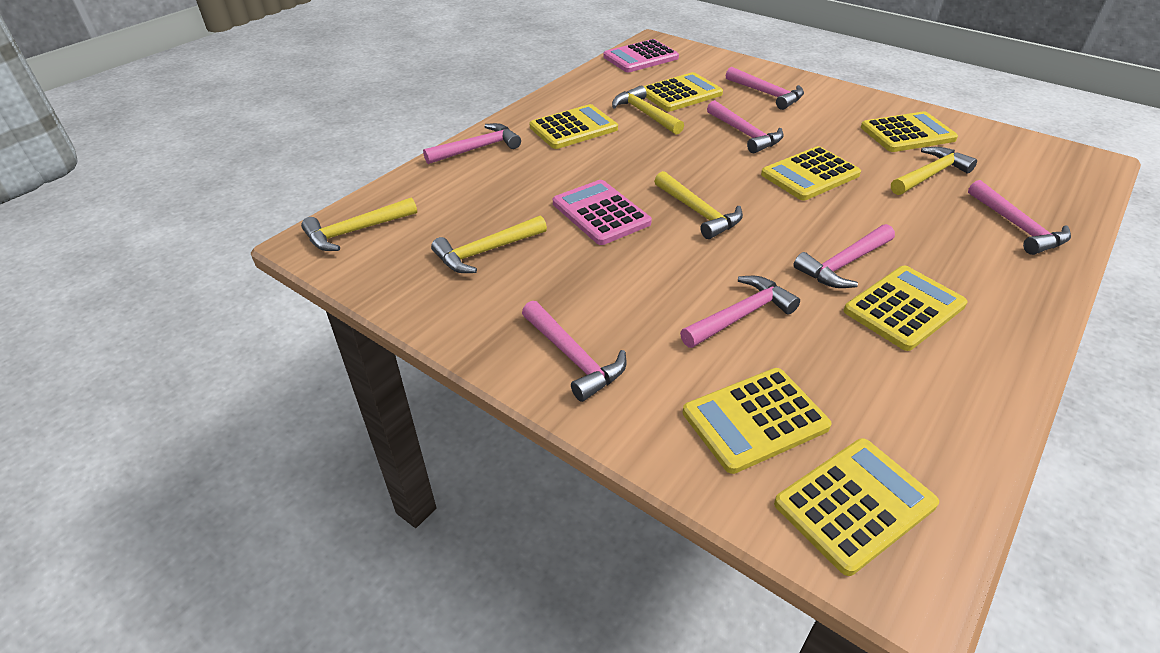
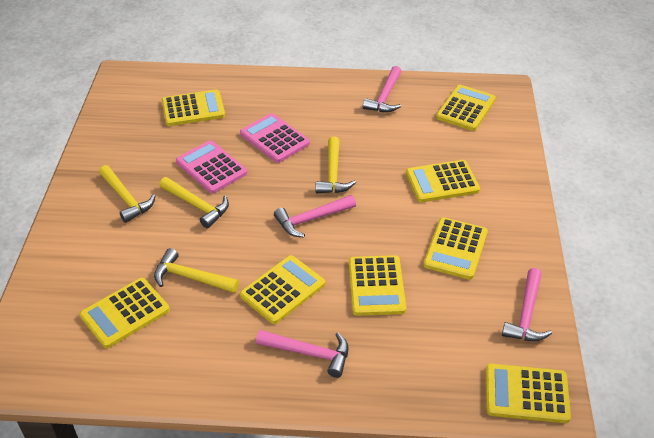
pink hammer: [423,123,521,164] [522,301,626,402] [680,276,800,348] [707,100,784,153] [726,67,804,110] [793,224,895,288] [968,180,1071,255] = 7 -> [256,330,349,378] [274,195,356,237] [363,66,402,112] [502,268,552,341] = 4
yellow calculator: [530,104,618,149] [644,72,723,111] [683,368,832,474] [761,146,861,200] [774,438,939,576] [844,266,968,351] [861,111,958,152] = 7 -> [80,278,170,348] [162,89,225,126] [240,255,325,324] [349,255,406,316] [406,160,480,202] [423,217,488,280] [436,85,496,131] [486,364,571,423] = 8
yellow hammer: [301,197,417,251] [431,215,547,273] [612,85,684,135] [654,171,743,239] [891,147,977,195] = 5 -> [99,165,156,223] [154,248,239,293] [159,177,229,228] [316,137,356,194] = 4

